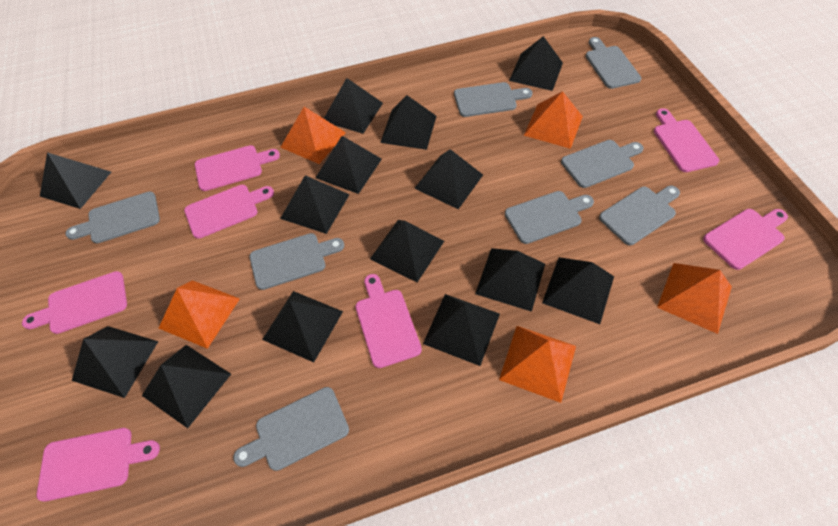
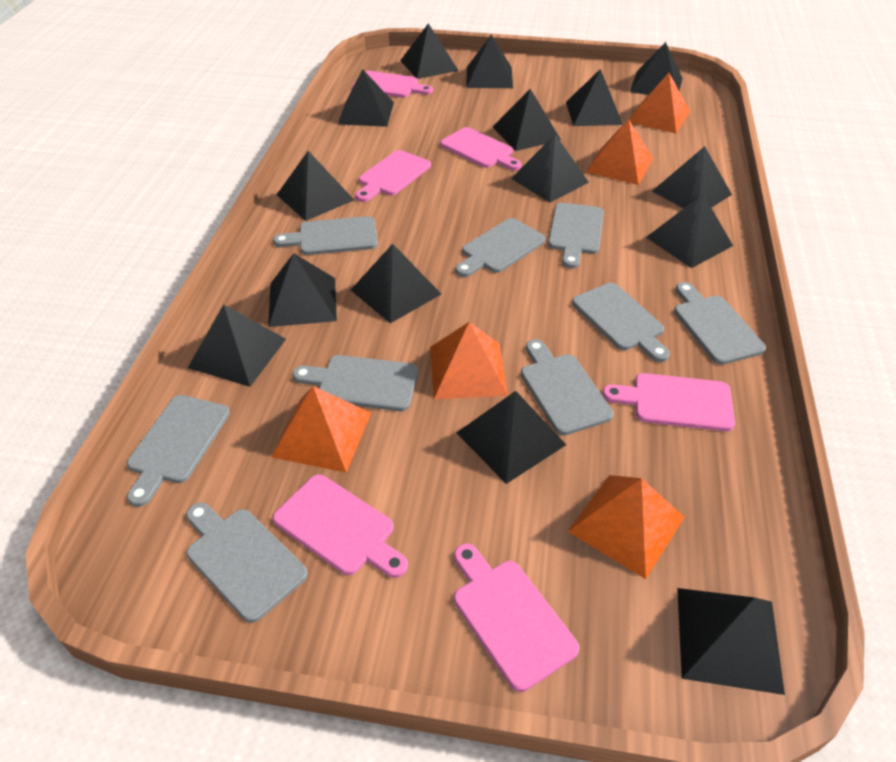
black pyramid: [40,152,111,209] [72,326,159,398] [142,345,231,428] [262,291,343,362] [280,175,350,234] [315,136,382,194] [324,78,383,134] [370,220,444,282] [380,95,436,150] [414,149,483,209] [423,294,500,366] [475,248,545,312] [509,36,563,91] [542,257,614,324] = 14 -> [188,304,286,387] [268,253,337,327] [277,151,354,221] [338,69,394,127] [351,244,441,323] [400,23,459,79] [457,391,566,484] [466,35,513,88] [493,89,561,151] [511,134,589,203] [566,69,623,126] [630,42,683,95] [646,194,733,268] [652,146,732,209] [677,588,785,695] = 15
grey cutting board: [65,192,160,243] [233,387,349,471] [249,233,344,290] [454,82,532,117] [505,191,594,244] [561,140,644,188] [586,37,641,89] [599,186,680,245] = 8 -> [127,395,230,507] [186,502,308,623] [273,216,378,255] [292,355,418,411] [455,218,546,277] [521,339,614,435] [548,203,604,268] [572,283,670,362] [674,282,766,365] = 9
pink cutting board: [22,271,127,334] [37,428,160,501] [184,185,274,239] [195,145,280,191] [355,274,422,368] [654,108,719,172] [703,209,788,270] = 7 -> [273,474,408,578] [353,71,433,98] [355,150,431,202] [440,127,522,170] [454,544,579,692] [602,373,735,431] = 6

